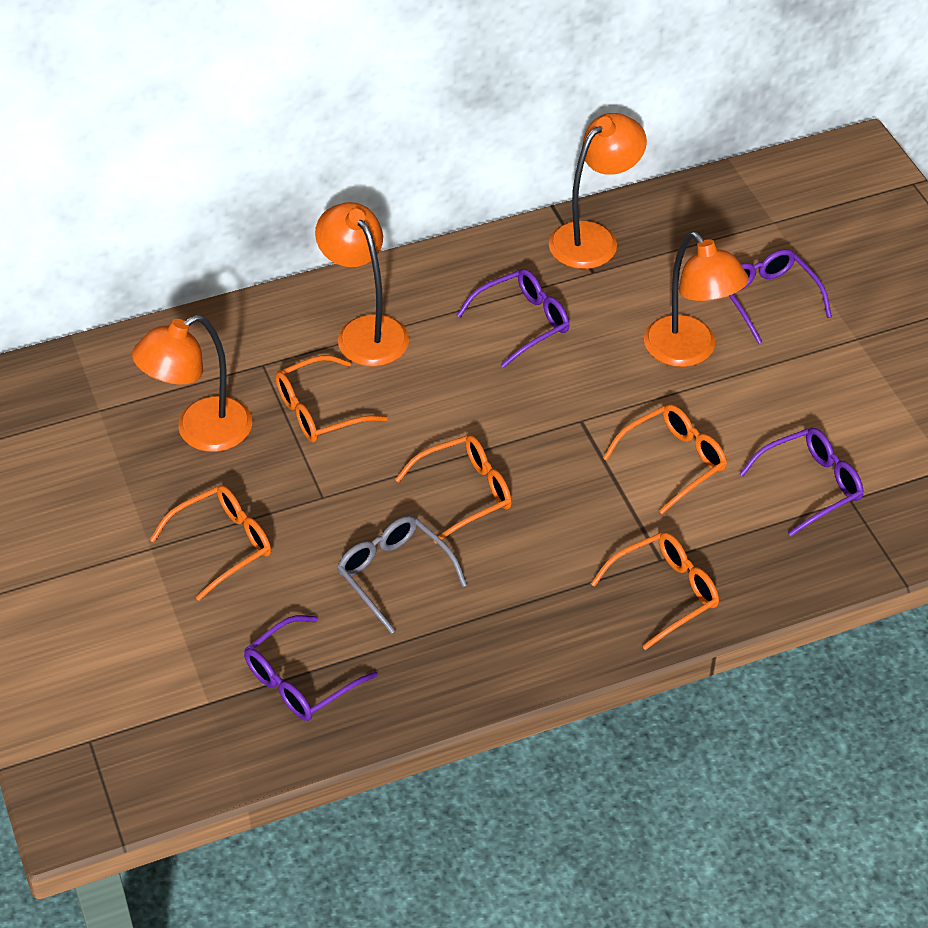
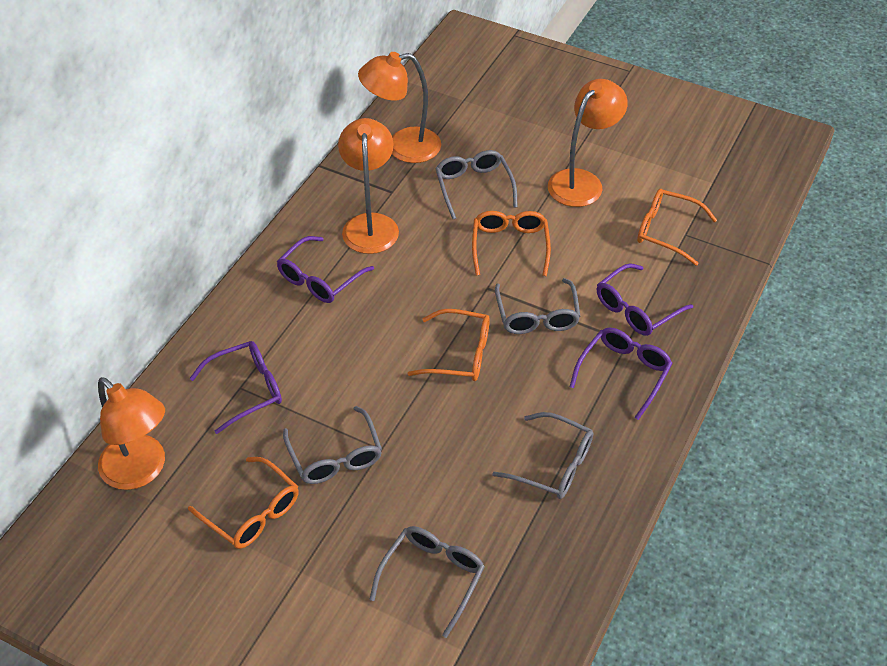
grey glasses: [337,516,467,634] = 1 -> [283,406,382,484] [369,526,485,638] [435,150,518,220] [492,412,593,499] [495,278,580,334] = 5
orange glasses: [150,485,271,601] [275,355,388,442] [395,435,512,544] [591,532,719,650] [603,404,727,514] = 5 -> [188,457,299,549] [407,309,490,381] [472,211,551,276] [637,189,717,266] = 4

